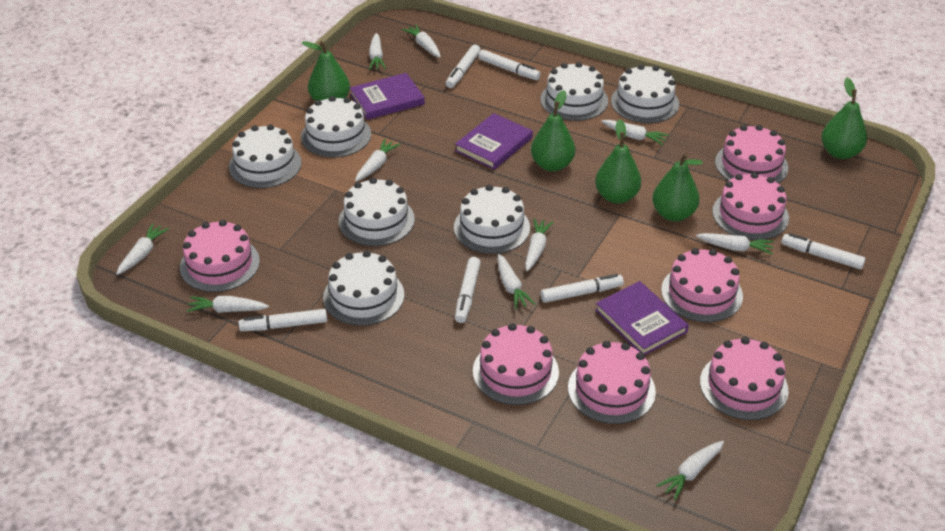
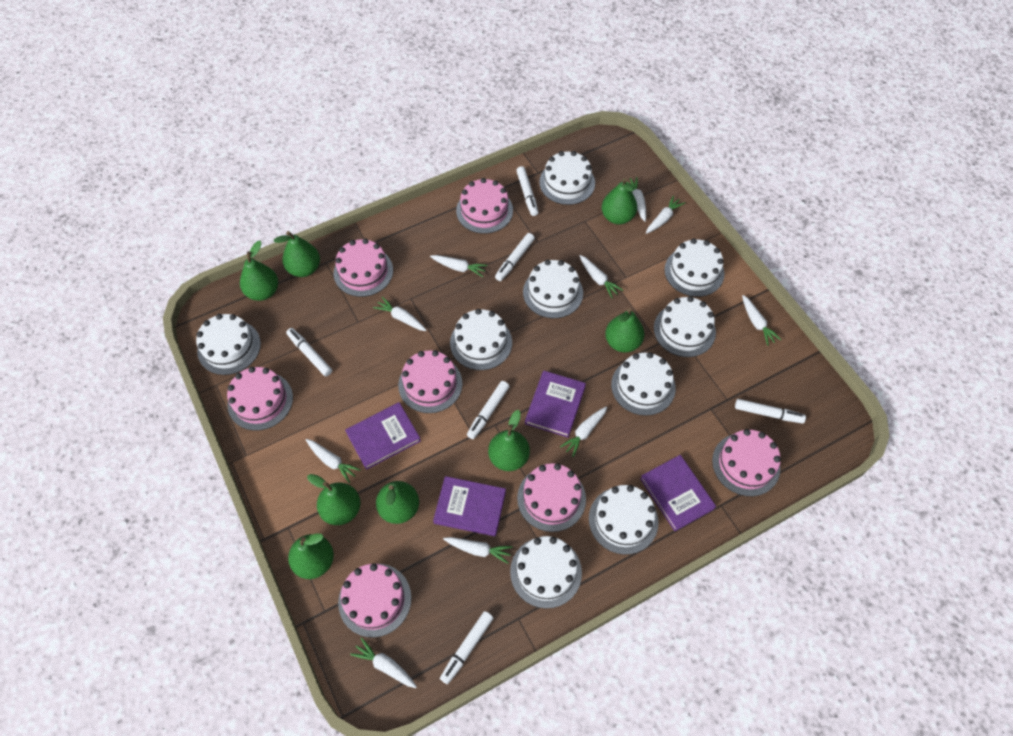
green pear: [302,41,350,101] [531,90,575,172] [595,119,641,204] [652,153,703,221] [821,78,867,159] = 5 -> [240,241,278,301] [274,231,320,277] [288,533,334,579] [307,474,360,525] [376,481,419,524] [488,410,530,471] [602,178,637,224] [605,308,644,352] = 8
purple book: [350,73,425,120] [455,113,533,170] [595,281,689,355] = 3 -> [345,402,421,470] [433,476,506,537] [525,371,586,437] [640,455,716,531] = 4
white cake: [229,124,302,188] [301,96,371,158] [323,250,404,326] [339,178,415,246] [454,185,530,254] [540,62,608,121] [611,64,679,123] = 7 -> [196,314,261,375] [450,309,512,370] [510,536,582,609] [523,260,583,318] [539,151,595,205] [589,485,659,555] [611,352,676,416] [654,296,716,357] [664,238,724,297] = 9

